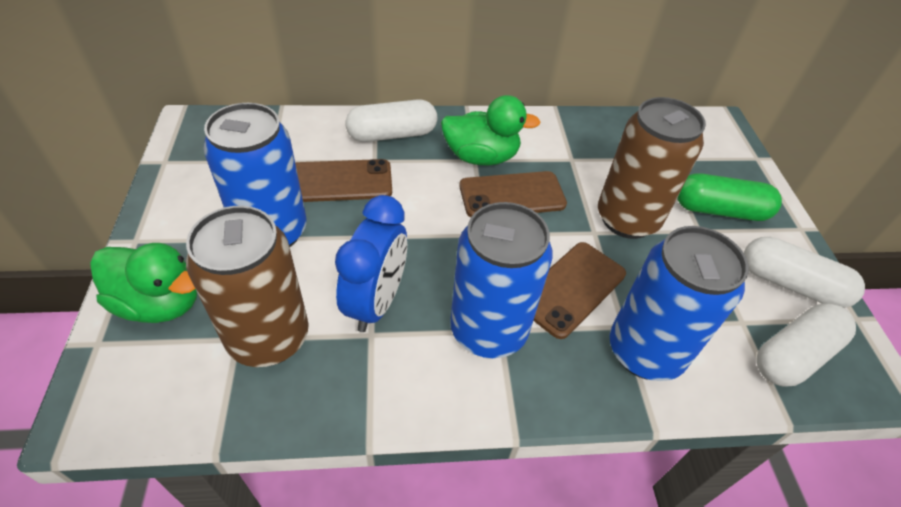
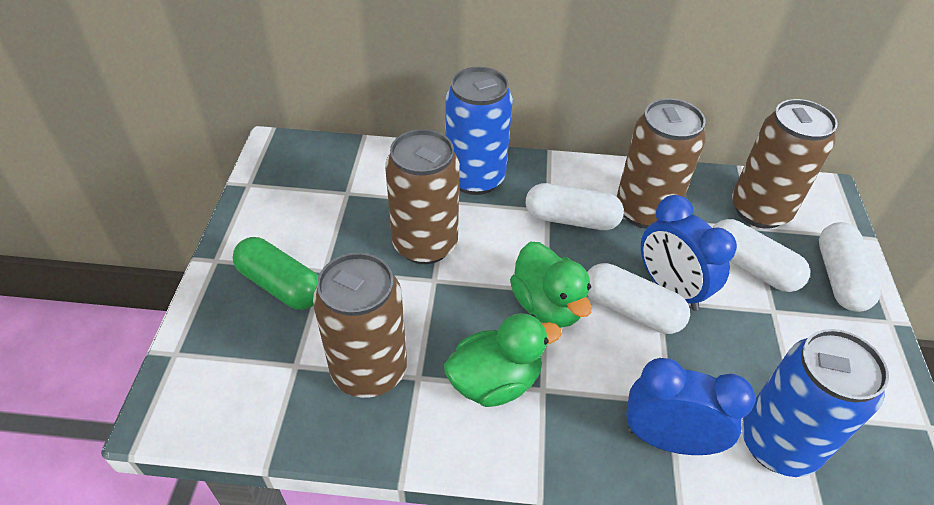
blue can: [203,103,307,247] [450,202,553,358] [609,226,749,381] = 3 -> [445,67,513,195] [742,329,889,477] = 2
blue clock: [335,195,407,332] = 1 -> [626,358,755,455] [641,195,737,311] = 2
brown can: [186,206,309,367] [598,97,706,239] = 2 -> [313,253,407,398] [385,129,460,264] [617,99,706,229] [732,99,838,229] = 4
brown phone: [295,159,392,202] [459,171,567,217] [533,242,626,339] = 3 -> none = 0
white capsule: [346,99,437,142] [744,237,865,308] [756,303,856,387] = 3 -> [526,183,624,230] [587,263,690,334] [712,219,810,292] [819,222,881,312] = 4

